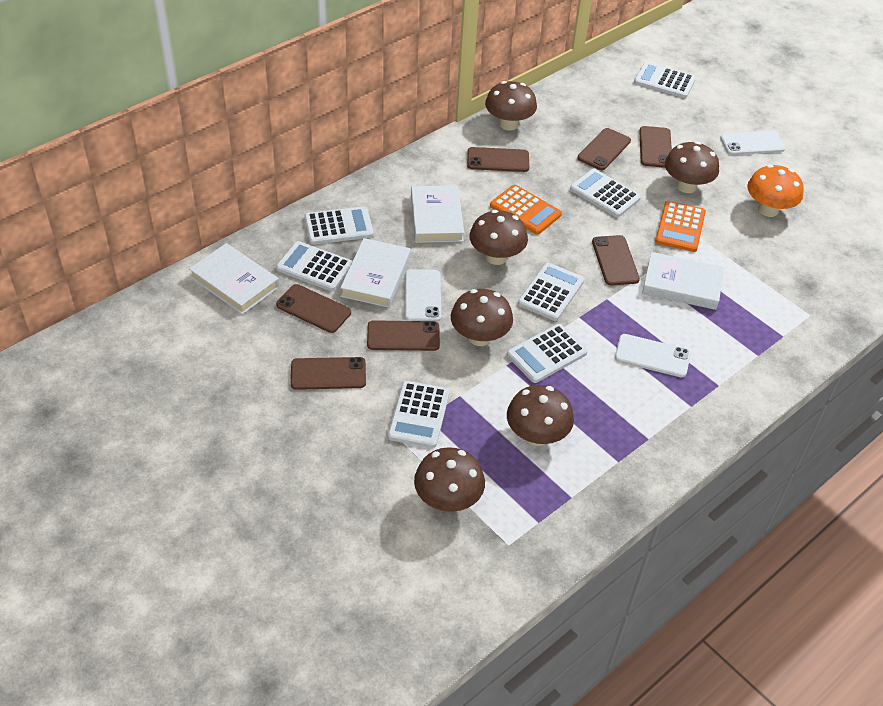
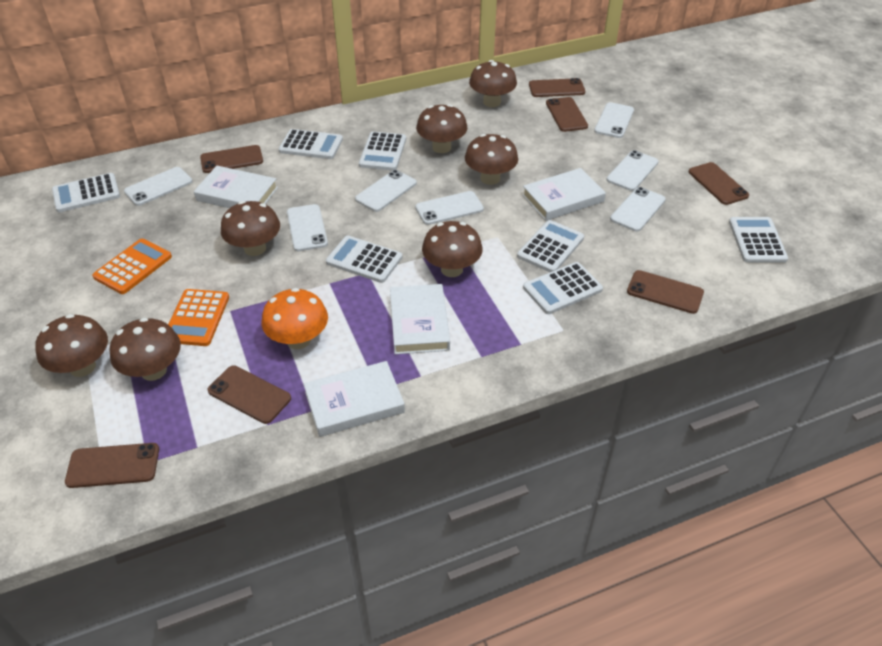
brown mushroom: [414,447,485,512] [451,289,513,346] [469,210,528,265] [485,81,537,131] [507,385,574,446] [665,141,719,193] = 6 -> [35,314,108,377] [109,318,181,381] [221,201,280,256] [416,104,468,153] [422,221,483,277] [465,134,518,185] [469,60,517,107] = 7
white phone: [405,269,441,322] [615,334,691,377] [720,131,785,155] = 3 -> [124,167,192,206] [287,204,328,251] [355,170,417,212] [415,191,484,225] [594,102,634,138] [606,150,659,191] [610,187,665,232] = 7

